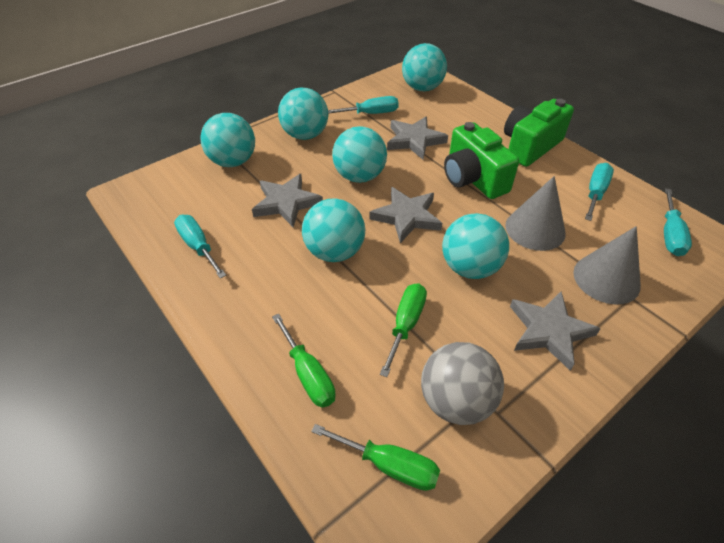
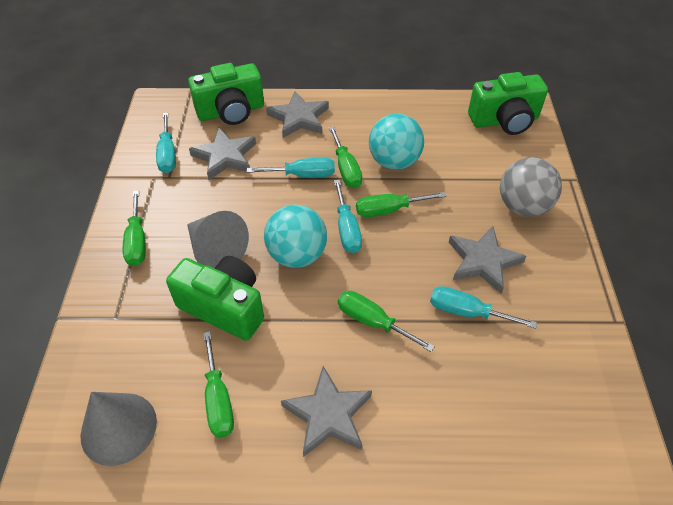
green camera: [444,122,519,199] [504,99,574,167] = 2 -> [166,256,264,341] [188,63,264,125] [468,72,548,135] = 3
green screwdriver: [272,313,336,408] [311,424,440,491] [380,284,427,377] = 3 -> [123,190,146,266] [203,331,234,438] [329,126,362,188] [338,291,435,352] [356,192,446,217] = 5
turquoise ball: [200,113,255,167] [278,88,328,140] [302,198,365,262] [332,126,387,183] [402,43,447,92] [442,213,509,279] = 6 -> [264,205,327,268] [369,114,424,170] = 2

